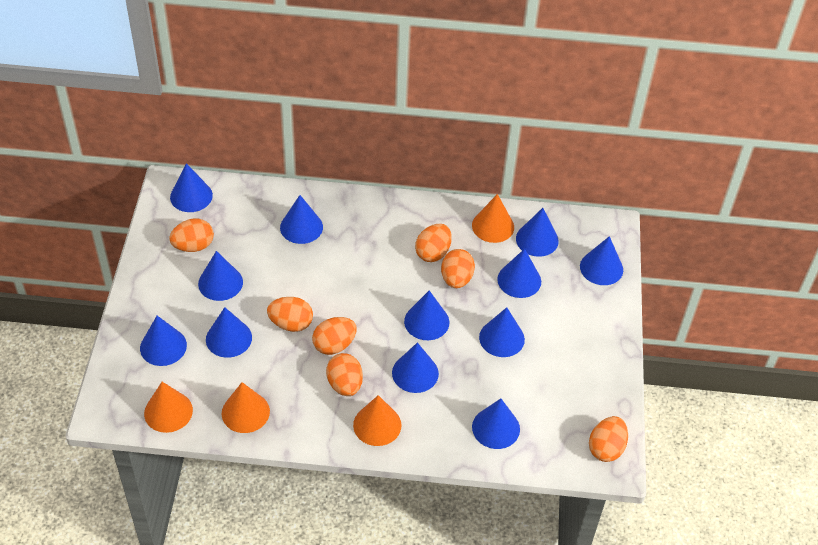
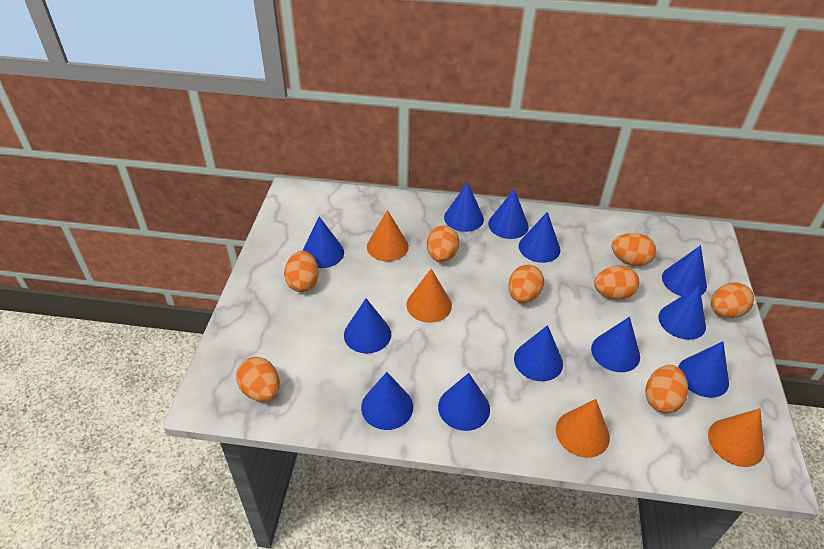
orange egg: [169,218,214,252] [267,297,313,332] [312,317,357,355] [326,353,363,396] [415,224,452,262] [441,249,475,288] [589,416,628,462] = 7 -> [236,357,280,402] [284,251,319,292] [427,225,459,262] [508,265,544,303] [594,265,640,300] [611,233,656,266] [646,365,688,413] [711,282,754,318] = 8

